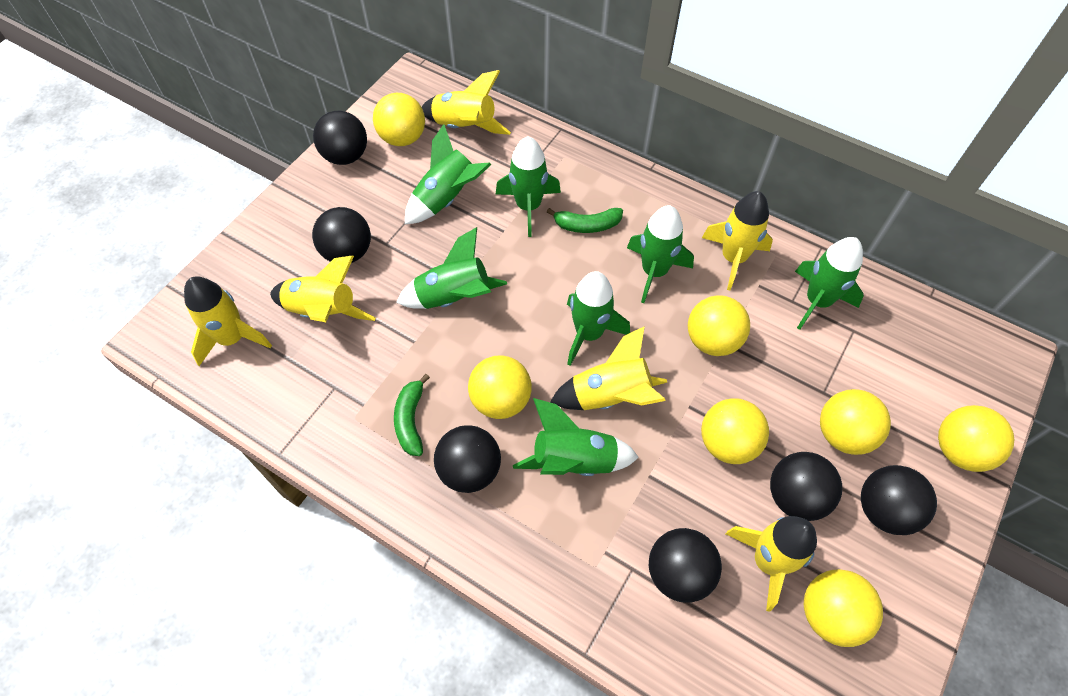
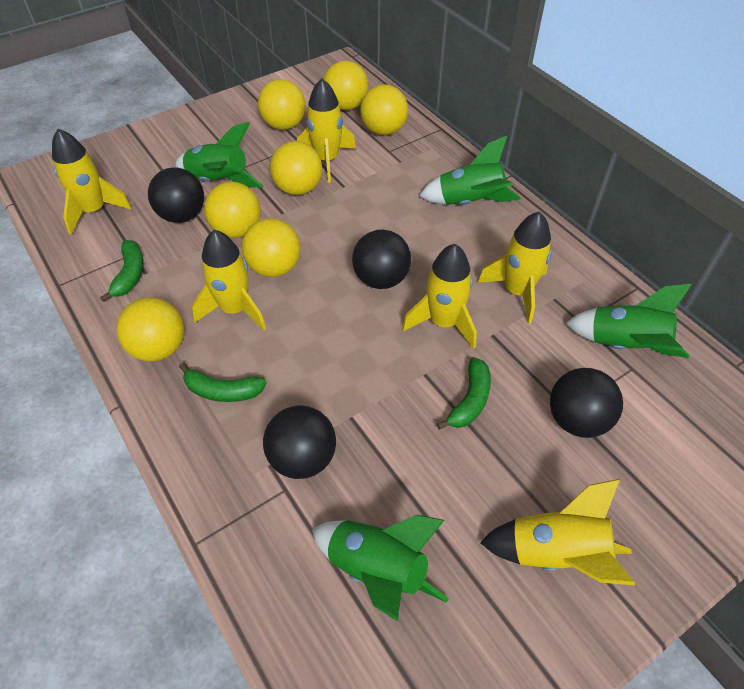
black ball: [312,207,371,263] [313,111,367,165] [434,425,501,493] [649,528,722,603] [770,452,842,521] [861,465,937,535] = 6 -> [148,167,204,223] [263,406,336,479] [352,229,411,289] [550,368,623,438] = 4
green banana: [394,374,430,456] [547,208,623,233] = 2 -> [100,240,144,302] [179,363,267,402] [437,357,491,429] = 3
green rocket: [396,227,507,309] [405,124,491,224] [495,136,561,237] [513,398,639,476] [567,271,630,366] [627,205,694,303] [795,237,864,330] = 7 -> [175,122,264,188] [312,515,449,621] [419,136,521,205] [566,284,692,358] = 4

